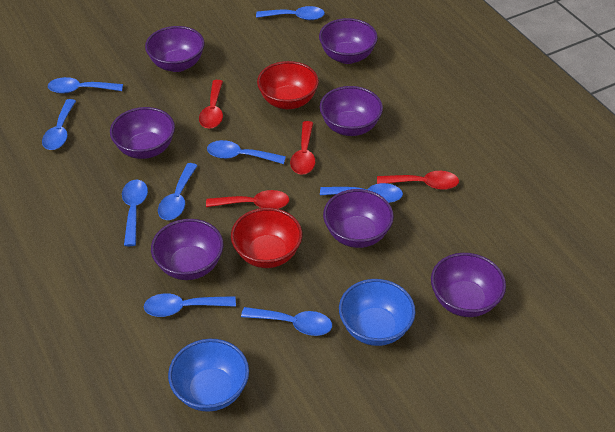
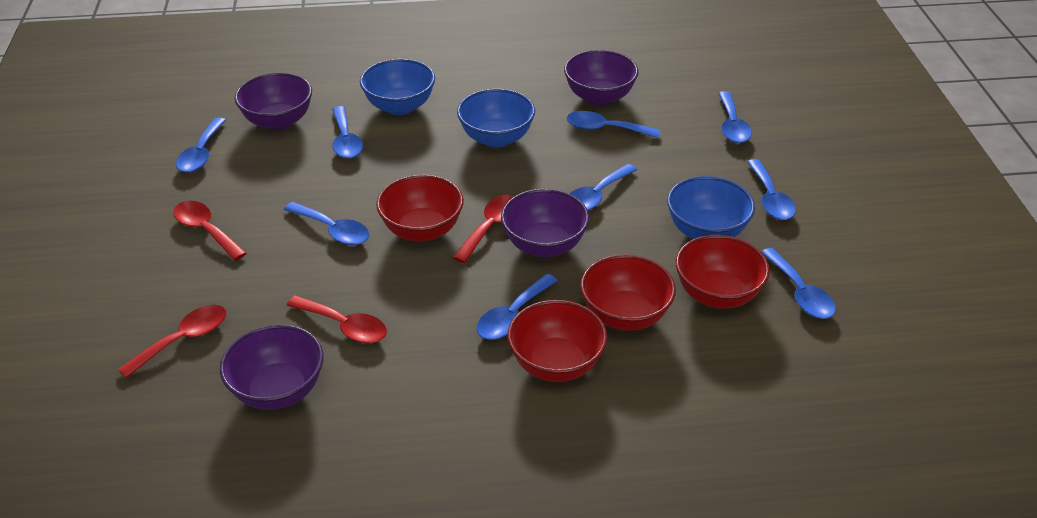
blue bowl: [168,339,249,412] [339,279,416,346] = 2 -> [360,59,435,115] [457,89,535,148] [667,176,755,239] = 3
purple bowl: [110,107,175,159] [145,26,205,72] [151,219,224,280] [319,18,378,64] [320,86,383,136] [323,189,394,248] [431,253,506,317] = 7 -> [220,324,323,410] [234,73,312,130] [501,189,589,257] [564,50,638,106] = 4
red bowl: [231,208,302,268] [257,61,319,109] = 2 -> [376,175,464,242] [508,300,607,382] [580,254,676,331] [676,235,770,309] = 4

